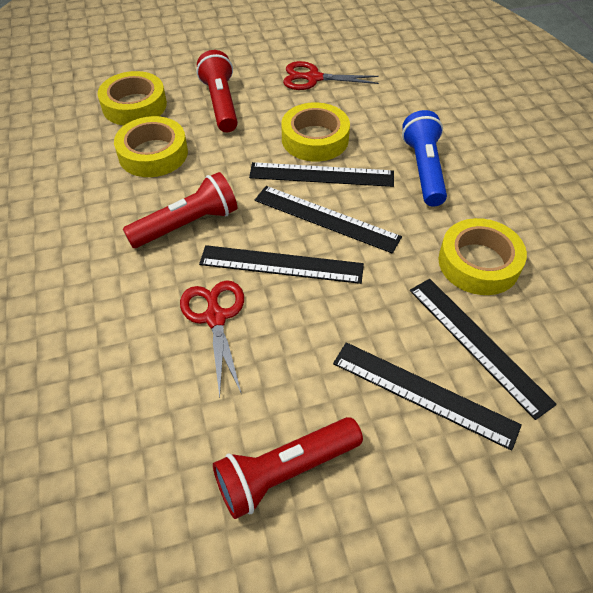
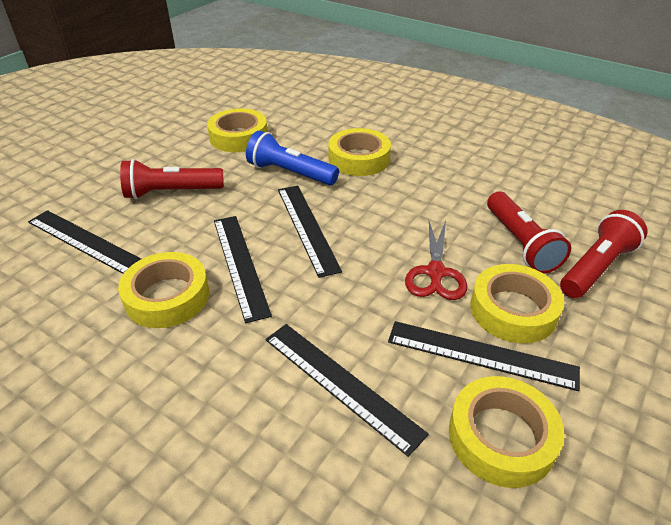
red scissors: [180,280,244,397] [283,61,379,90] = 2 -> [405,220,467,300] = 1
yellow tape: [98,71,167,126] [114,116,188,177] [281,102,350,162] [438,218,527,295] = 4 -> [118,252,209,328] [207,108,268,152] [328,128,391,176] [449,376,564,488] [470,264,564,343] = 5

